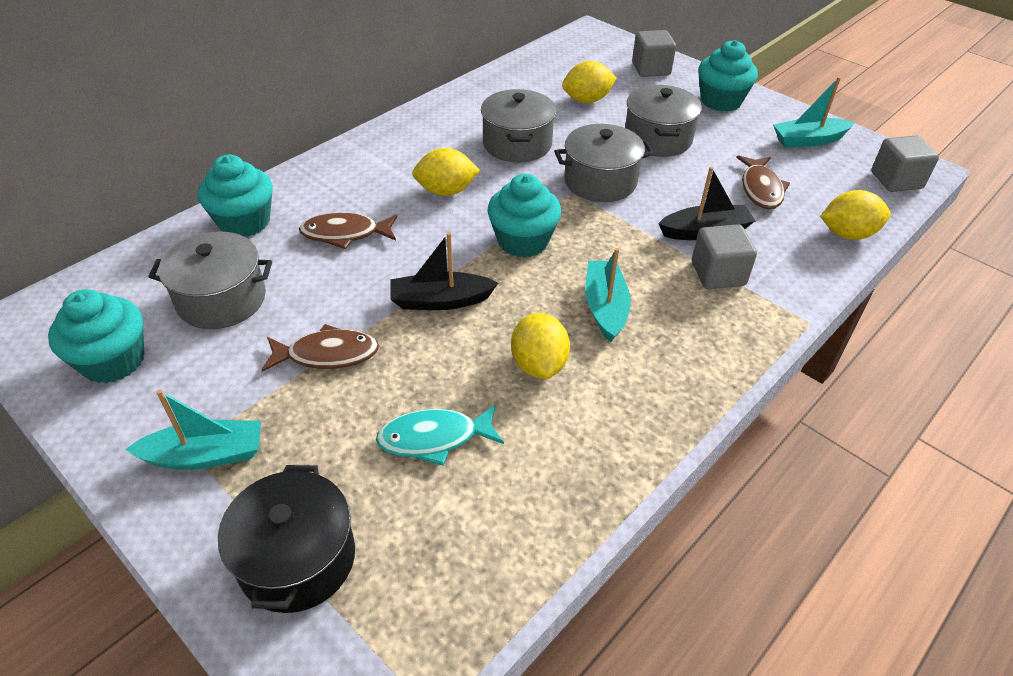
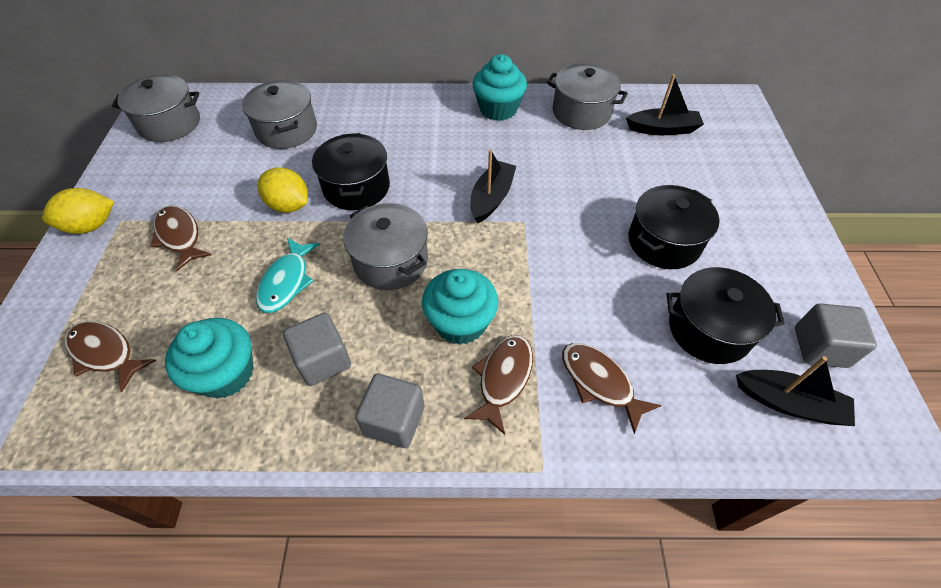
black boat: [390,232,498,310] [658,167,755,240] = 2 -> [470,150,516,223] [626,74,704,135] [736,356,855,426] = 3
black pot: [218,465,355,613] = 1 -> [312,133,390,210] [628,185,719,269] [667,267,785,364] = 3
brown fish: [262,324,379,372] [299,213,398,249] [736,155,790,209] = 3 -> [65,321,156,393] [150,205,212,271] [464,335,533,435] [562,343,662,434] = 4
turquoise boat: [125,390,261,470] [585,248,631,342] [773,77,855,148] = 3 -> none = 0
turquoise cupcake: [48,289,144,383] [198,155,273,237] [488,174,561,258] [698,40,758,112] = 4 -> [165,318,254,399] [422,269,498,345] [473,54,527,121] = 3
yellow lemon: [412,148,480,196] [511,313,570,379] [562,61,617,103] [820,190,891,240] = 4 -> [42,188,114,234] [257,167,308,213] = 2

